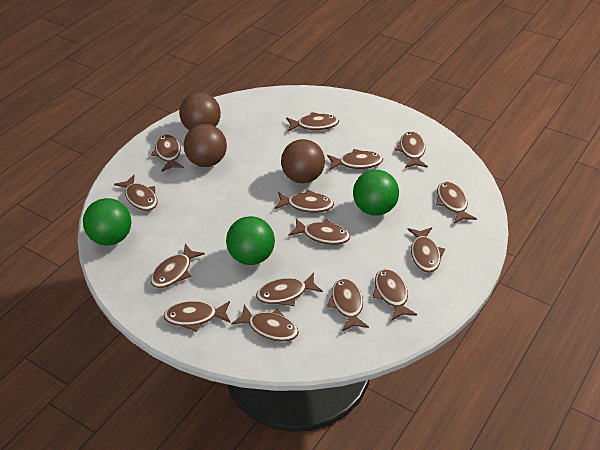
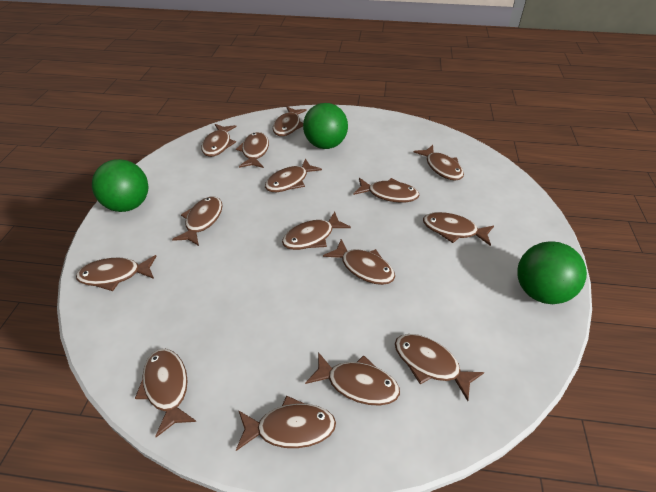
brown ball: [179,92,221,130] [184,124,227,167] [281,139,325,183] = 3 -> none = 0

